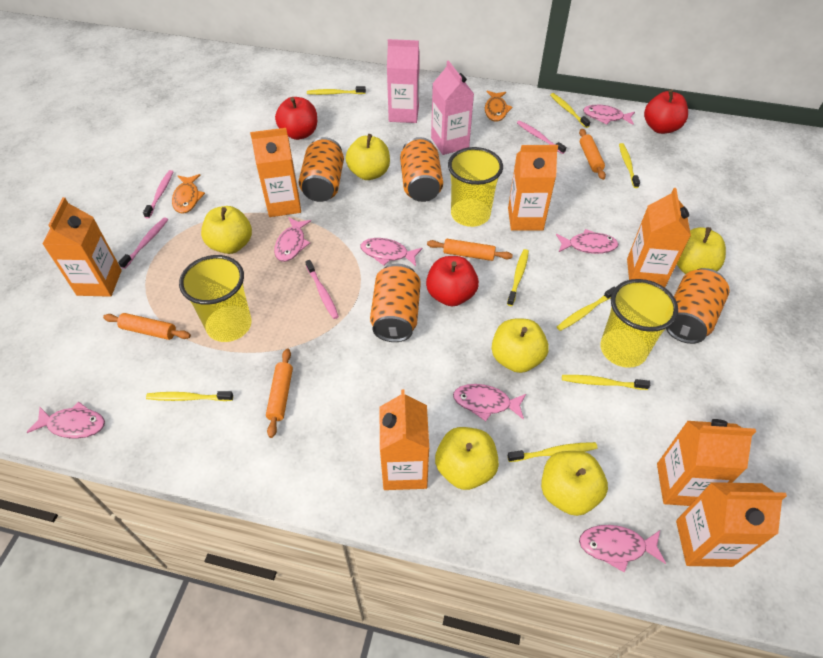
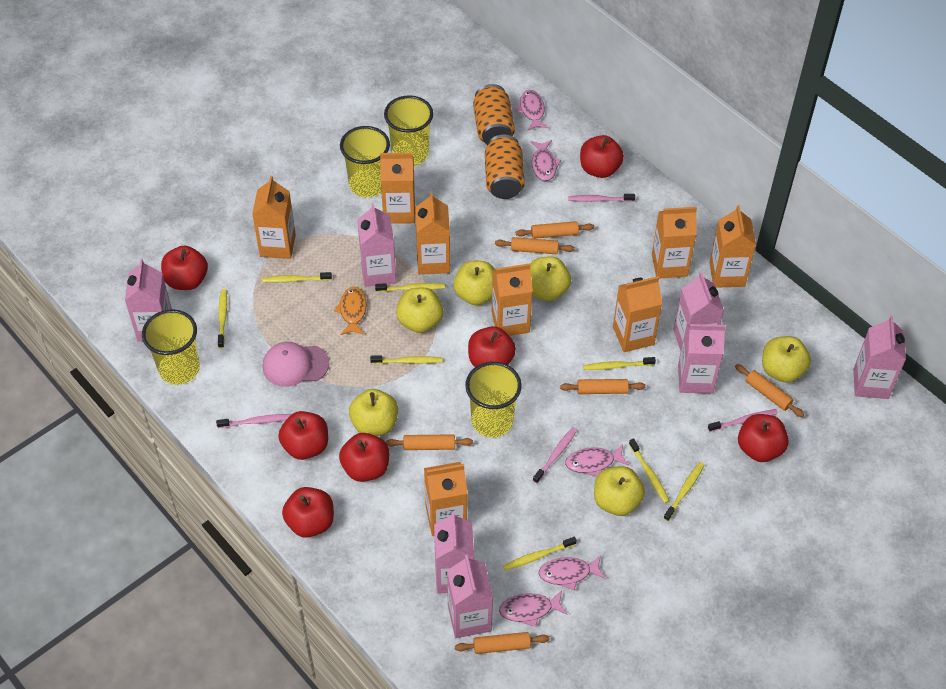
orange can: [298,137,344,202] [370,263,421,342] [400,137,443,202] [666,268,730,344] = 4 -> [473,84,515,144] [485,135,525,199] = 2
orange carton: [42,197,122,297] [250,128,301,217] [379,389,429,490] [508,145,558,231] [627,188,691,288] [657,419,756,506] [676,482,787,567] = 7 -> [252,176,296,259] [380,153,415,224] [415,192,450,275] [424,462,468,536] [492,263,533,336] [613,276,662,352] [652,207,697,278] [709,205,756,288] = 8
orange fish: [172,174,205,214] [485,91,513,122] = 2 -> [334,287,367,335] = 1
orange rolling pin: [103,313,191,340] [266,348,293,438] [427,239,513,261] [579,129,606,180] = 4 -> [385,434,473,450] [455,632,550,654] [495,237,575,254] [516,221,594,239] [560,379,646,394] [735,364,804,417] = 6
pink cap: none = 0 -> [262,342,329,387] = 1
pink carton: [387,39,420,123] [431,60,474,155] = 2 -> [125,259,172,342] [357,203,396,287] [434,511,474,594] [447,555,493,638] [673,272,724,351] [678,324,726,394] [853,316,906,399] = 7
pink fish: [26,402,105,439] [274,217,311,262] [360,238,422,266] [453,384,526,421] [556,229,618,254] [579,525,666,573] [583,105,635,125] = 7 -> [499,590,567,627] [516,90,549,131] [530,140,561,181] [539,555,606,591] [565,444,629,477] = 5
red apple: [275,97,317,140] [426,256,479,307] [644,89,688,134] = 3 -> [161,246,208,290] [278,411,328,460] [282,487,334,538] [339,433,389,482] [468,326,516,367] [580,135,624,178] [738,414,789,462] = 7
yellow cup: [179,255,252,342] [448,147,503,227] [600,279,678,368] = 3 -> [142,309,200,385] [340,126,390,197] [384,95,433,166] [465,362,522,438] = 4

